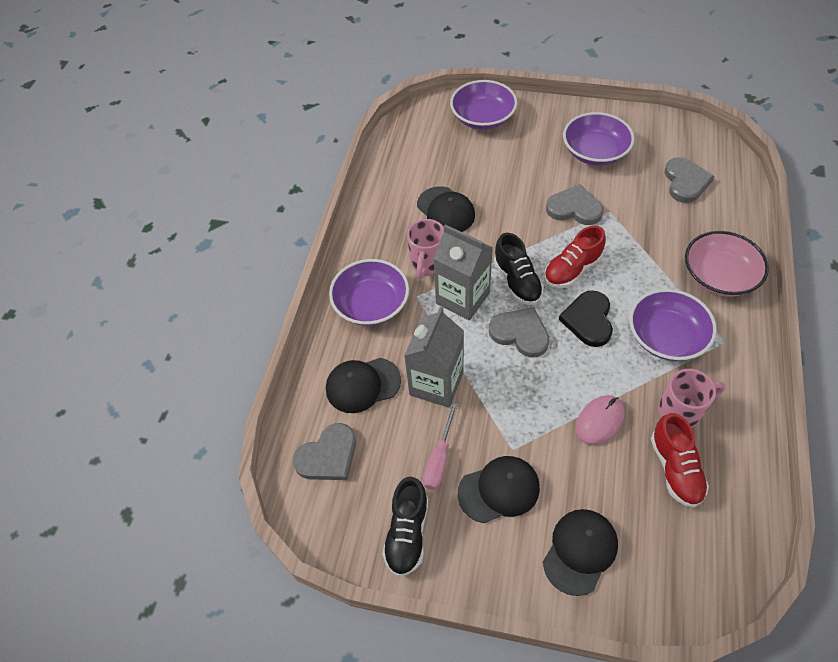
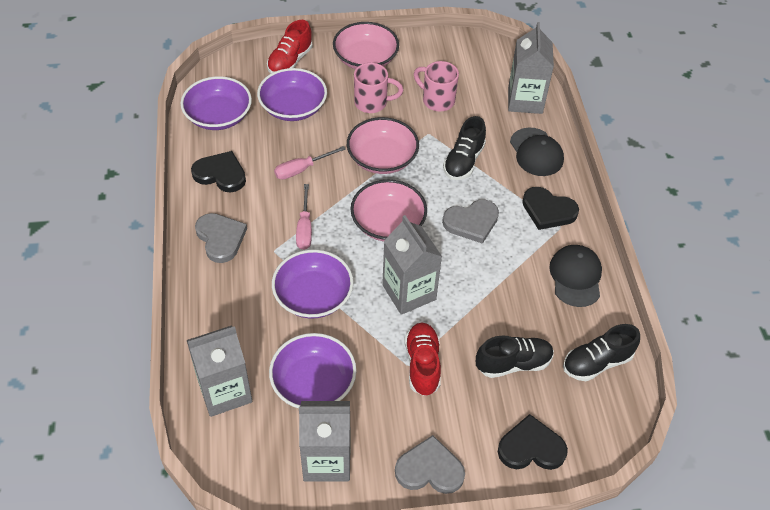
black cap: [326,358,401,413] [417,186,475,232] [458,456,540,523] [543,509,618,596] = 4 -> [510,128,564,176] [549,245,602,307] = 2
black heart: [559,290,613,347] = 1 -> [191,151,246,193] [498,414,568,470] [522,187,579,230] = 3
black shoe: [382,476,428,577] [494,233,544,305] = 2 -> [443,116,486,180] [476,335,554,378] [563,324,640,381] = 3
grey carton: [404,307,464,408] [433,224,493,320] = 2 -> [187,326,252,417] [299,401,351,481] [382,215,442,315] [508,22,554,114] = 4
grey heart: [293,423,356,480] [489,307,550,358] [546,184,603,225] [665,157,715,203] = 4 -> [195,213,247,263] [395,435,465,494] [442,199,499,244] = 3
pink bowl: [685,231,769,297] = 1 -> [333,22,399,69] [347,117,419,174] [350,180,427,241] = 3
pink mouse: [576,395,625,445] = 1 -> none = 0
pink screwdriver: [423,402,458,490] = 1 -> [274,146,346,180] [296,184,312,250] = 2

